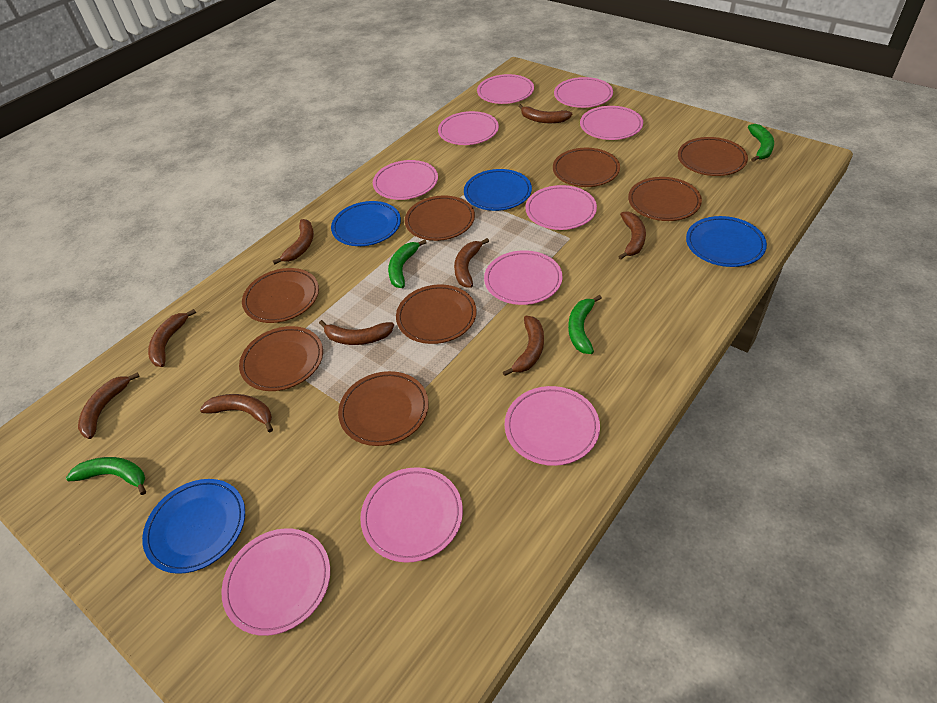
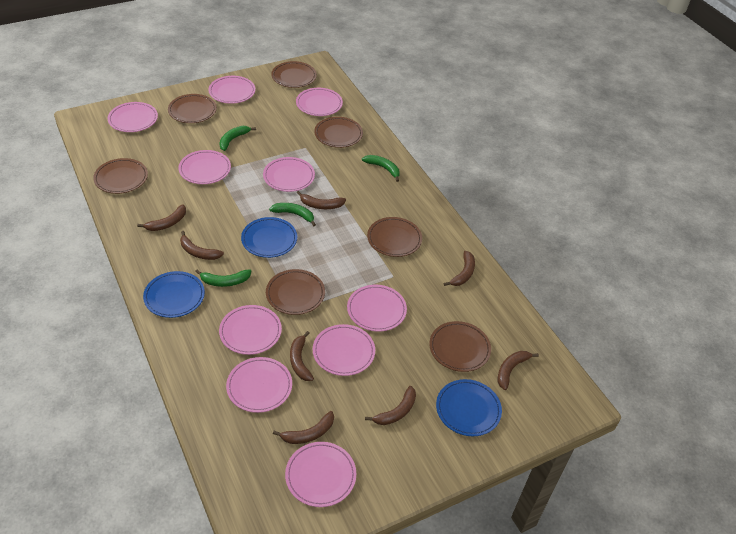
blue plate: [142,479,245,574] [331,201,401,246] [464,169,532,211] [686,216,767,267] = 4 -> [143,271,205,318] [241,217,297,258] [436,379,502,436] = 3
brown banana: [78,373,140,439] [148,309,196,367] [200,394,273,432] [273,219,314,265] [319,320,394,345] [454,238,489,288] [503,316,544,376] [518,104,573,123] [618,211,646,260] = 9 -> [137,204,186,231] [180,231,224,260] [273,411,334,444] [290,331,314,381] [297,191,346,209] [365,386,416,425] [444,251,475,286] [498,351,539,390] = 8
brown plate: [239,326,323,391] [242,268,319,323] [338,371,429,446] [396,285,477,344] [405,196,475,241] [553,148,620,187] [628,177,702,221] [678,137,748,176] = 8 -> [93,158,148,194] [168,94,217,123] [266,269,325,315] [271,61,317,88] [314,117,363,148] [367,217,422,257] [429,321,491,372] = 7

